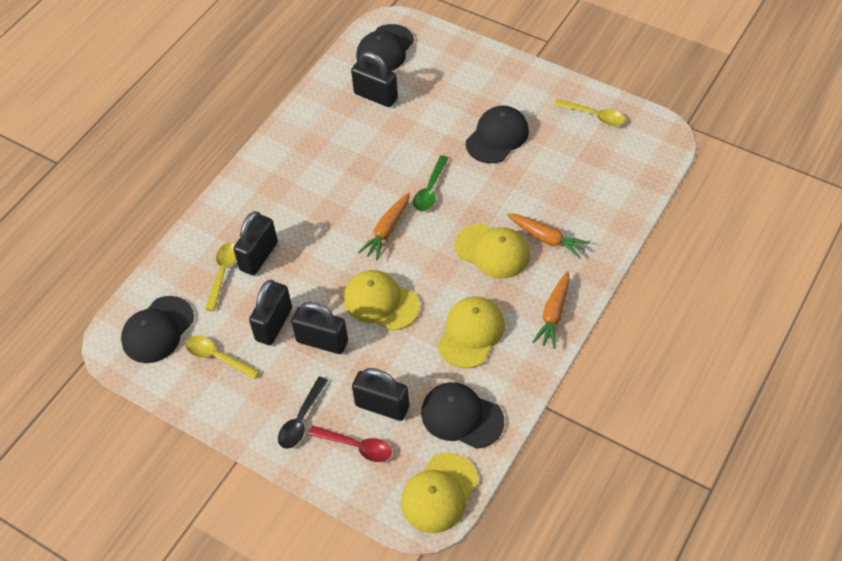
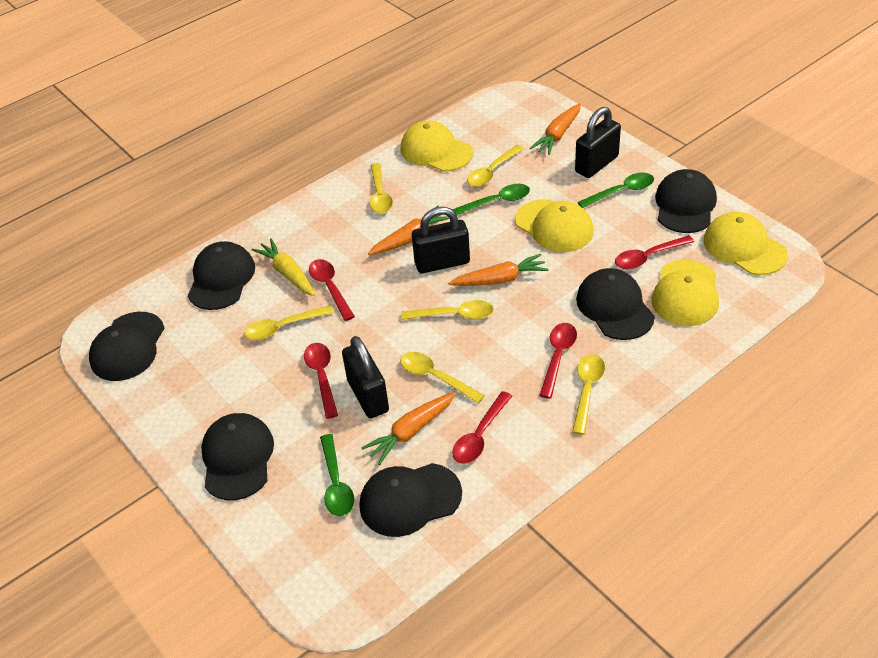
black cap: [121,296,194,363] [356,24,414,71] [421,382,504,449] [466,105,529,164] = 4 -> [89,312,164,381] [188,241,255,310] [201,413,274,500] [359,463,462,537] [576,268,655,340] [655,169,717,233] = 6
black padlock: [233,211,278,275] [249,280,292,345] [291,302,348,354] [351,52,398,107] [352,368,409,421] = 5 -> [342,336,389,418] [412,207,470,273] [575,107,621,178] = 3
black spoon: [278,376,328,449] = 1 -> none = 0
green spoon: [413,155,449,211] = 1 -> [320,434,354,516] [452,184,530,215] [578,173,654,208] = 3
orange carrot: [358,193,410,260] [507,214,590,259] [532,271,570,349] = 3 -> [361,392,456,465] [368,205,450,255] [448,254,549,286] [530,103,581,155] = 4
red spoon: [308,426,392,462] = 1 -> [304,343,338,419] [309,259,355,321] [452,391,512,464] [539,323,577,399] [615,235,694,269] = 5
yellow carrot: none = 0 -> [251,238,315,296] = 1
yellow spoon: [185,336,260,379] [205,243,236,311] [554,99,625,126] = 3 -> [244,305,334,340] [370,163,393,213] [400,352,485,403] [402,300,494,320] [467,145,524,187] [572,354,605,435] = 6

